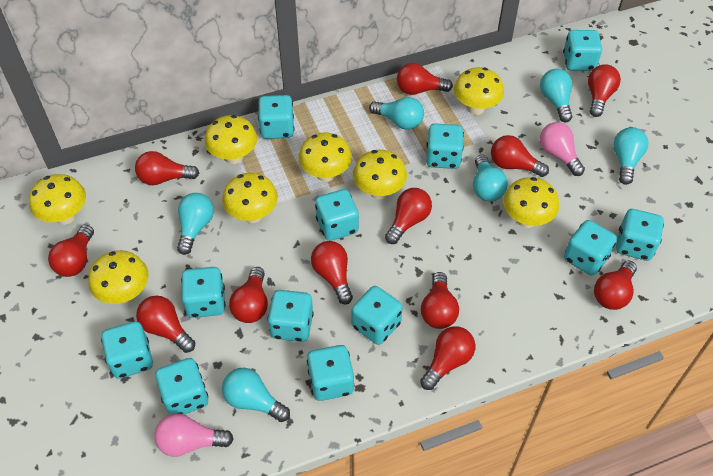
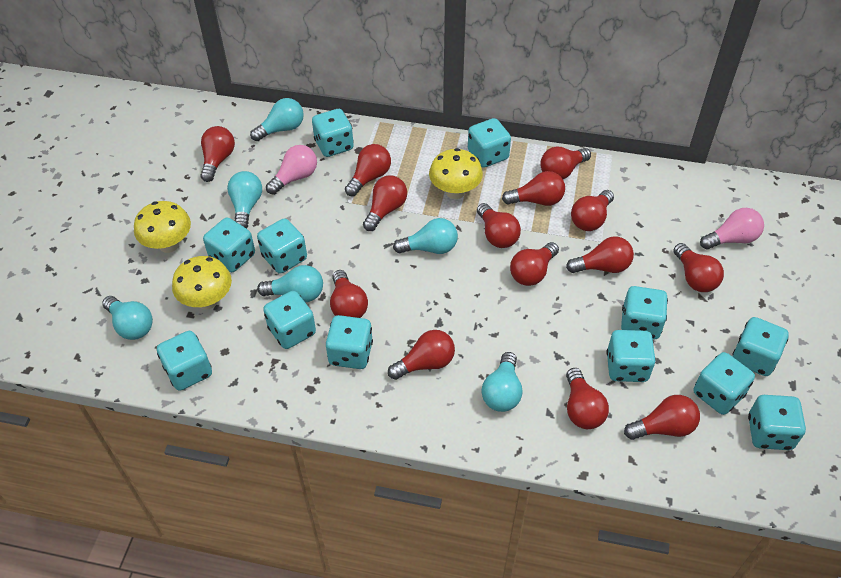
red light bulb: [48,225,94,277] [135,151,199,185] [136,296,195,353] [229,267,268,323] [311,241,353,304] [385,188,432,244] [397,63,453,95] [420,326,475,390] [421,272,459,329] [491,135,549,177] [588,64,621,117] [594,261,637,310] = 12 -> [200,126,235,182] [330,270,368,318] [345,144,391,196] [363,176,407,231] [388,330,455,380] [477,203,521,248] [502,171,565,206] [510,242,559,286] [540,147,591,179] [566,236,634,273] [566,368,609,429] [571,190,614,231] [624,395,700,440] [673,243,724,292] = 14
yellow mushroom: [29,174,86,225] [88,250,149,304] [205,115,257,164] [222,173,278,223] [298,132,352,182] [353,150,407,200] [454,67,504,115] [503,177,559,228] = 8 -> [134,201,191,253] [172,256,232,310] [429,148,483,199] = 3

